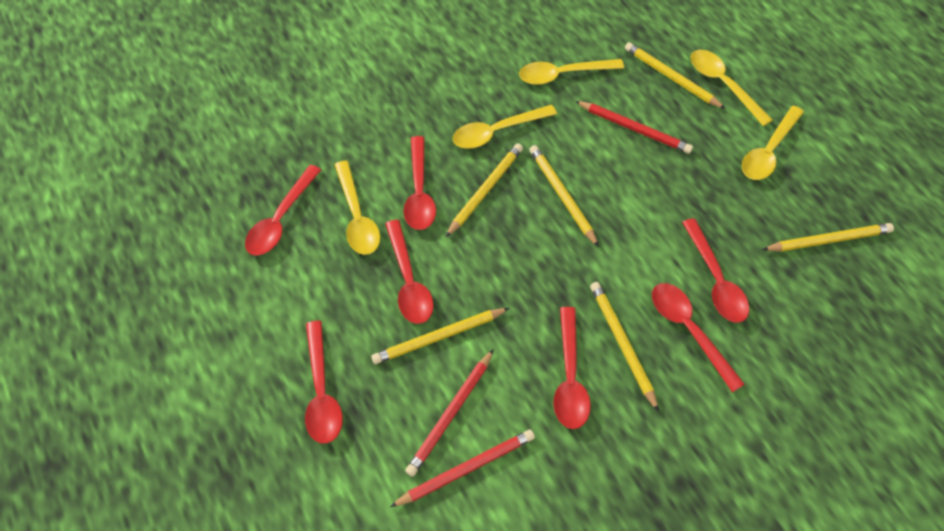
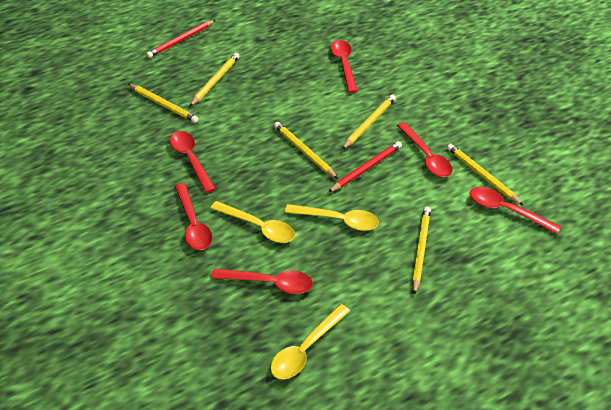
red pencil: [390,429,535,507] [405,349,494,477] [575,101,693,154] = 3 -> [146,20,215,58] [328,141,402,192] = 2
red spoon: [245,165,321,256] [305,321,343,444] [385,220,434,324] [404,136,436,230] [553,307,591,429] [652,283,745,392] [682,218,749,323] = 7 -> [170,131,216,193] [174,183,212,250] [211,269,313,294] [330,40,358,93] [397,122,452,177] [470,187,561,234] = 6
yellow spoon: [334,161,380,255] [452,105,557,149] [519,59,624,85] [691,50,772,126] [742,106,804,180] = 5 -> [210,201,295,243] [271,304,350,379] [285,204,379,231] = 3

